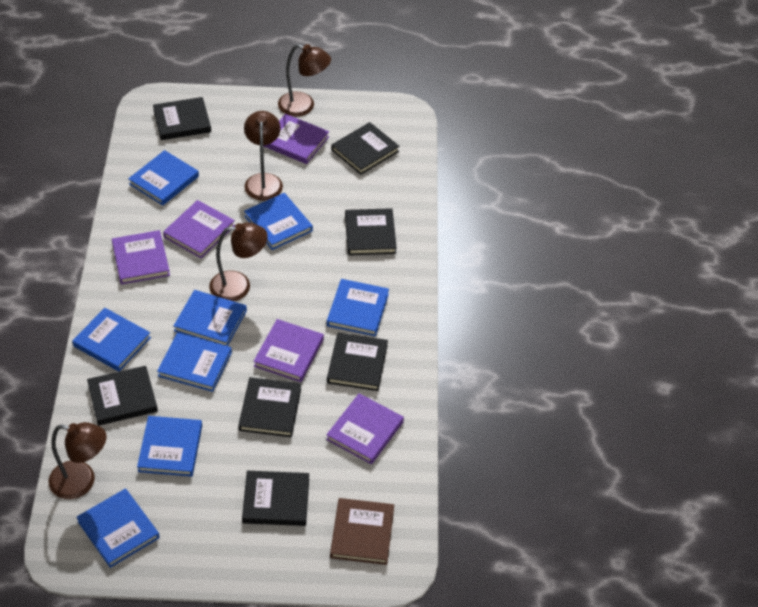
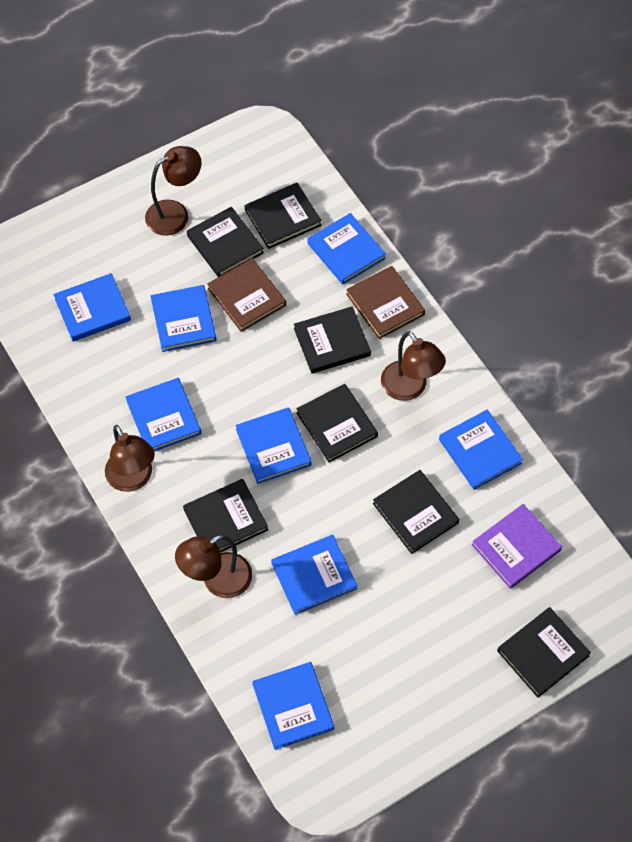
brown book: [330,498,394,565] = 1 -> [207,258,286,332] [346,266,425,339] = 2
purple book: [112,230,170,284] [163,200,235,258] [253,319,324,382] [263,114,329,164] [326,393,404,464] = 5 -> [472,504,562,589] = 1

